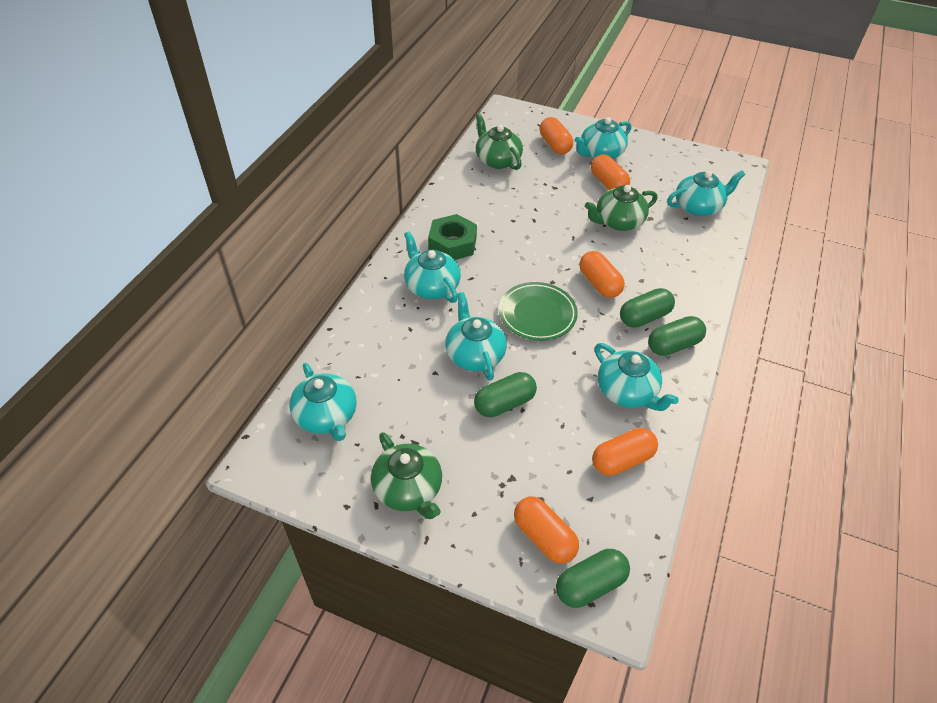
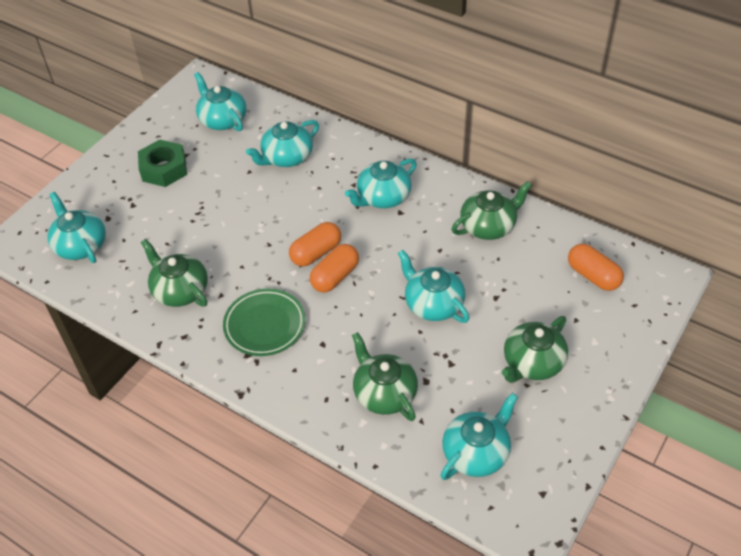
green capsule: [474,372,537,417] [556,549,630,608] [620,288,675,328] [648,316,706,356] = 4 -> none = 0
green teapot: [371,432,442,519] [476,113,523,170] [585,185,657,231] = 3 -> [141,239,208,307] [352,332,418,421] [451,181,532,240] [502,316,568,383] = 4
orange capsule: [514,497,579,563] [540,117,573,154] [580,251,625,298] [591,154,630,190] [592,428,658,476] = 5 -> [289,222,341,267] [310,244,359,293] [568,244,624,291] = 3

